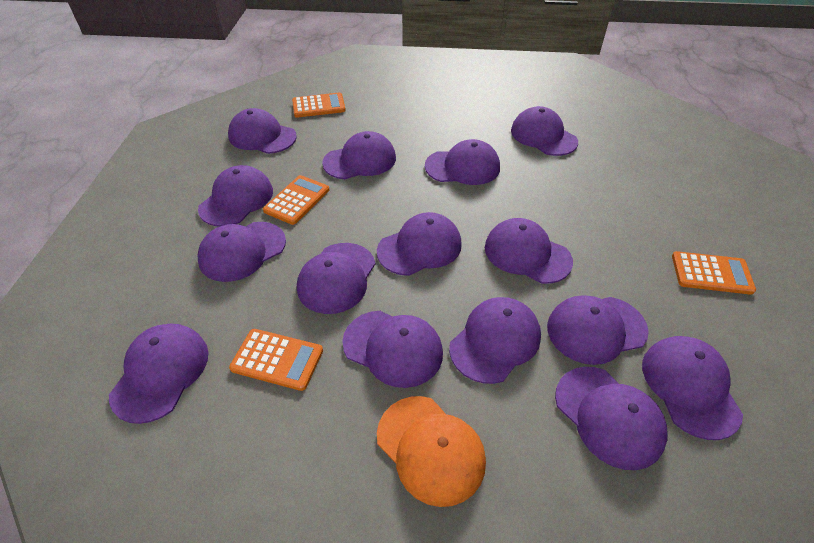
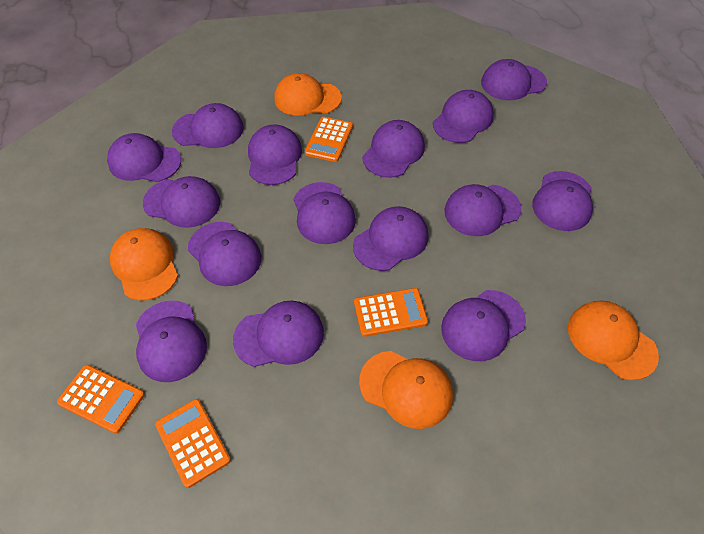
orange cap: [377,396,486,507] = 1 -> [110,228,178,301] [274,73,342,116] [359,351,453,429] [568,301,659,380] = 4

